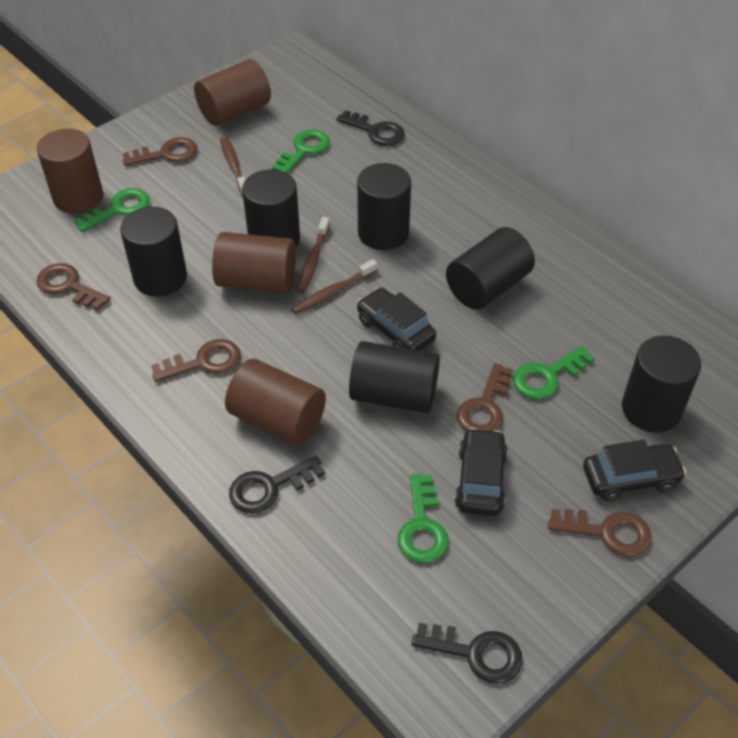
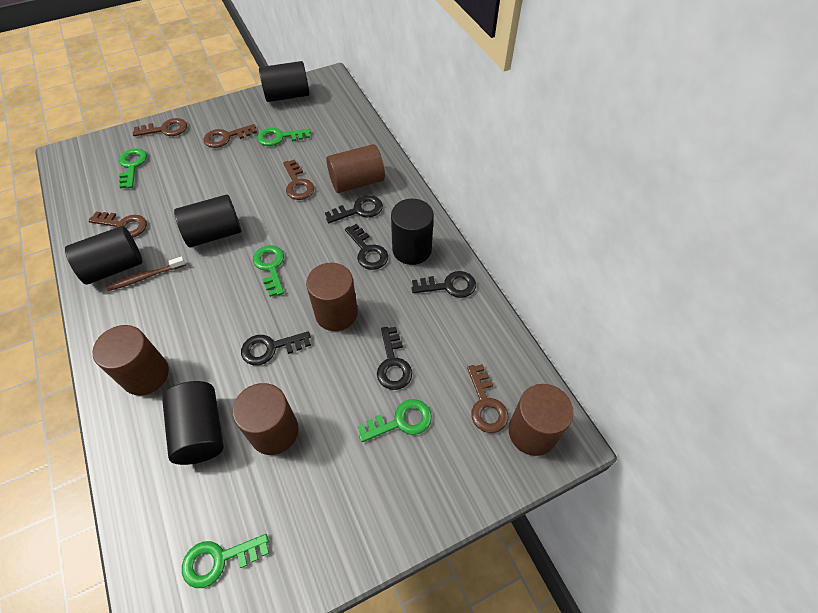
black car: [357,288,436,351] [455,428,508,516] [583,440,686,502] = 3 -> none = 0
black cylinder: [120,207,187,296] [242,169,300,247] [349,341,440,413] [357,163,411,250] [446,227,535,310] [622,336,701,433] = 6 -> [65,226,143,284] [162,381,224,465] [174,194,241,247] [259,61,310,102] [391,199,434,265] = 5
black key: [229,456,325,514] [337,110,405,146] [411,623,522,684] = 3 -> [241,331,311,365] [325,195,383,223] [345,224,388,270] [377,327,412,390] [411,271,476,298] = 5
brown cylinder: [37,129,103,214] [194,59,271,126] [212,232,296,293] [225,359,326,445] = 4 -> [92,325,169,396] [232,383,299,455] [306,263,358,331] [326,144,385,193] [509,384,574,456] = 5
brown toothbrush: [220,136,245,196] [291,259,378,315] [297,217,330,293] = 3 -> [106,256,186,291] = 1
green key: [74,188,150,232] [272,129,330,174] [398,474,449,563] [513,346,594,399] = 4 -> [119,148,147,188] [182,534,269,588] [253,245,284,297] [257,127,311,146] [358,399,432,442] = 5

